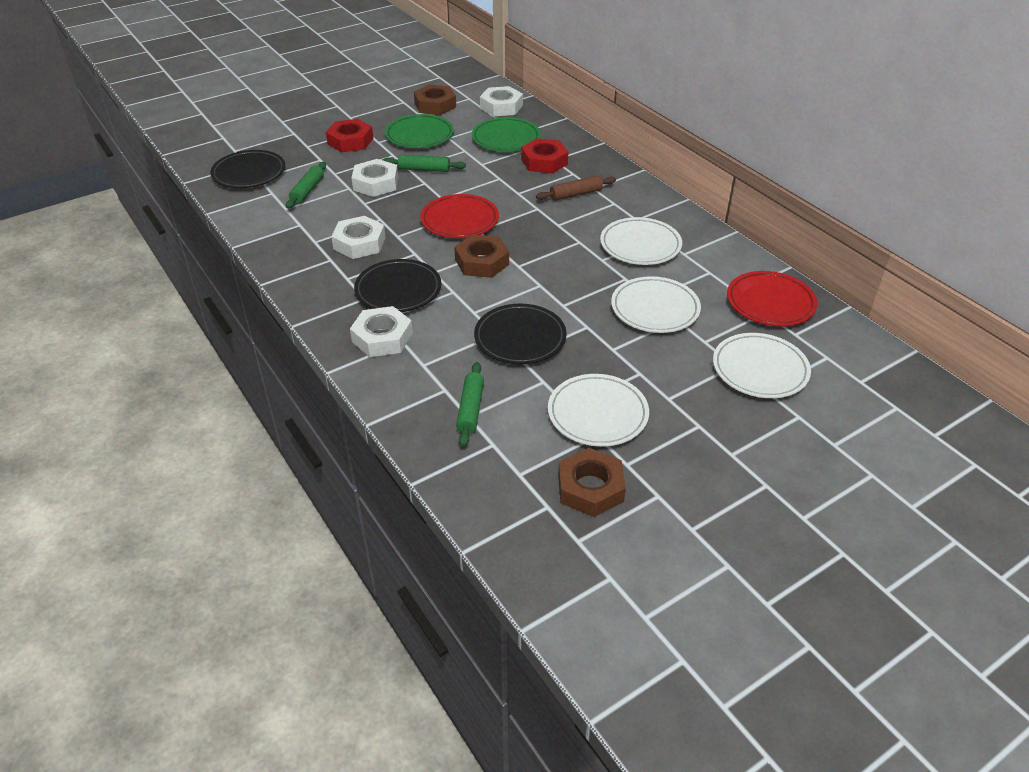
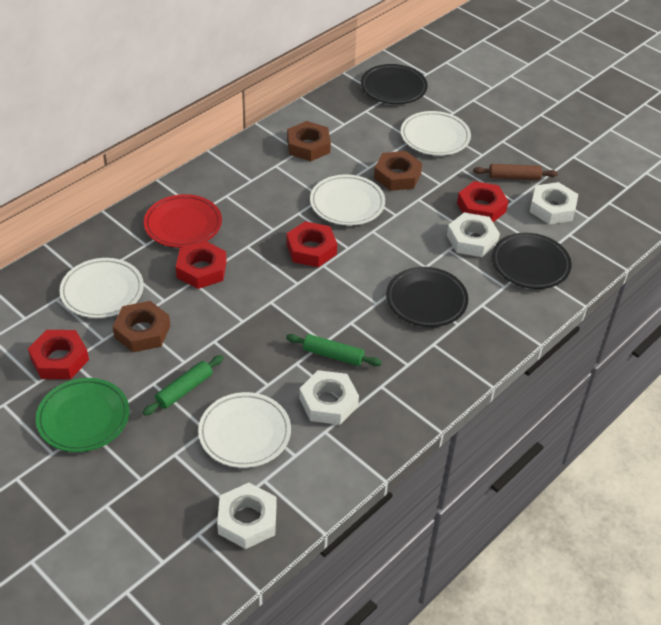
green plate: [385,114,454,148] [472,117,541,152] = 2 -> [36,378,129,452] = 1
green rolling pin: [286,162,326,209] [383,155,466,172] [456,362,484,447] = 3 -> [143,355,224,416] [286,334,382,366] = 2
red nut: [326,119,373,152] [521,138,568,173] = 2 -> [28,330,89,379] [176,240,227,289] [286,221,337,267] [457,181,509,222] = 4
red plate: [420,194,499,238] [727,271,817,326] = 2 -> [144,194,222,248] = 1

